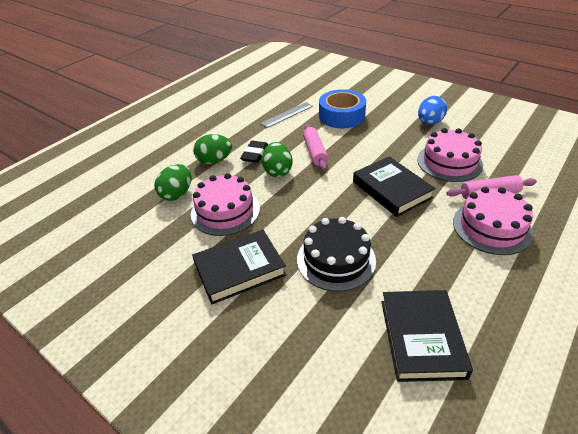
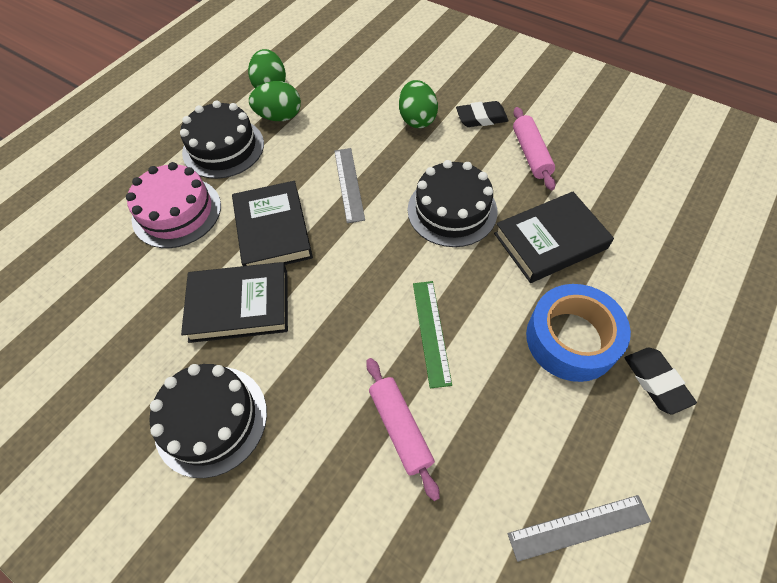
black cake: [297,217,376,292] = 1 -> [149,364,267,478] [180,100,264,179] [408,160,497,247] = 3
black eraser: [240,141,268,163] = 1 -> [456,101,509,127] [625,348,697,415] = 2
blue egg: [418,96,447,125] = 1 -> none = 0
green ruler: none = 0 -> [413,281,452,388] = 1
grey ruler: [260,102,313,128] = 1 -> [334,148,365,223] [508,495,651,562] = 2
pink cake: [191,173,260,236] [417,128,483,182] [453,187,533,255] = 3 -> [126,162,221,248] = 1

